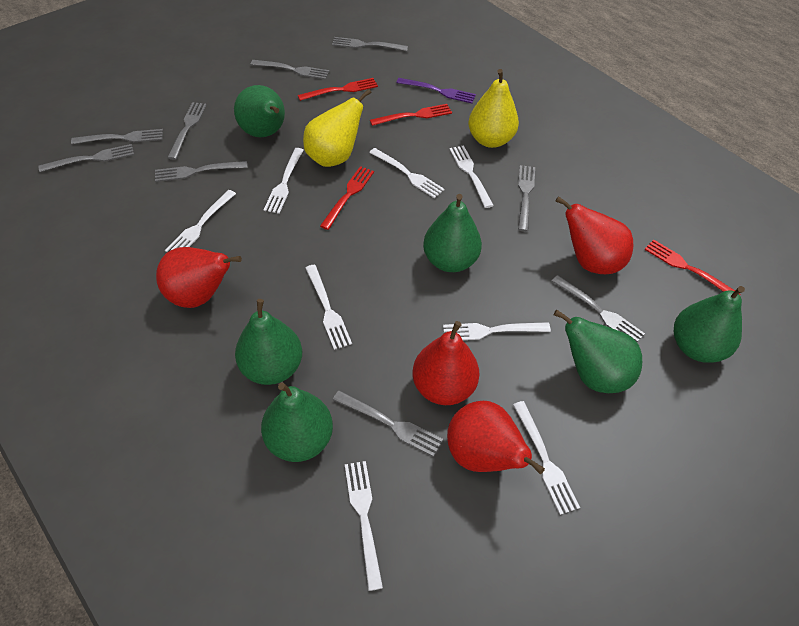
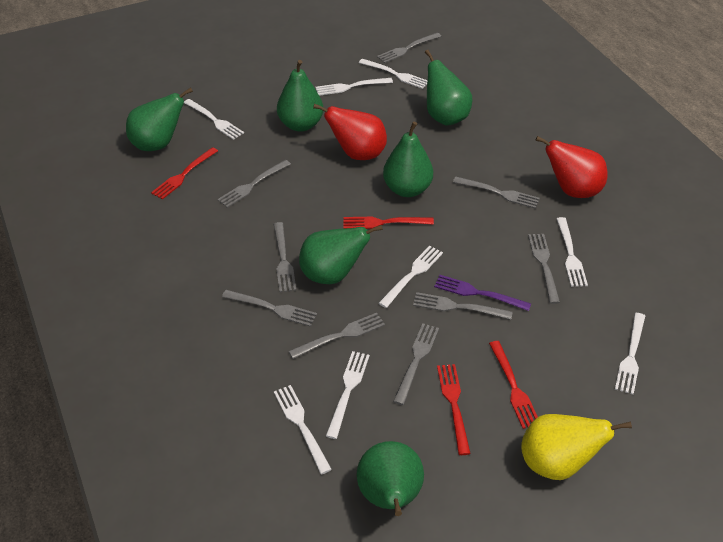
red pear: [156,247,242,308] [413,321,479,405] [447,401,545,474] [555,196,633,274] = 4 -> [313,104,387,160] [536,136,608,198] = 2
yellow pear: [303,89,371,167] [468,69,519,148] = 2 -> [521,414,632,480] = 1

